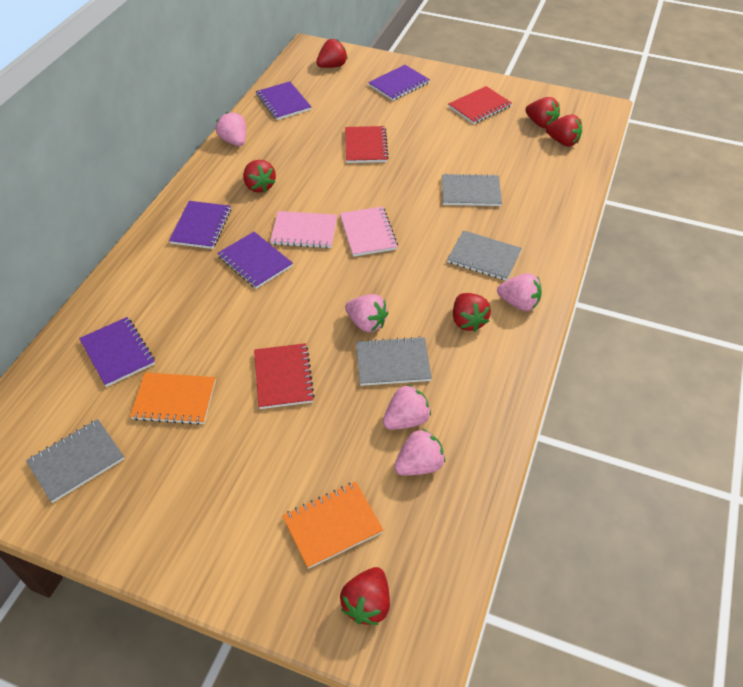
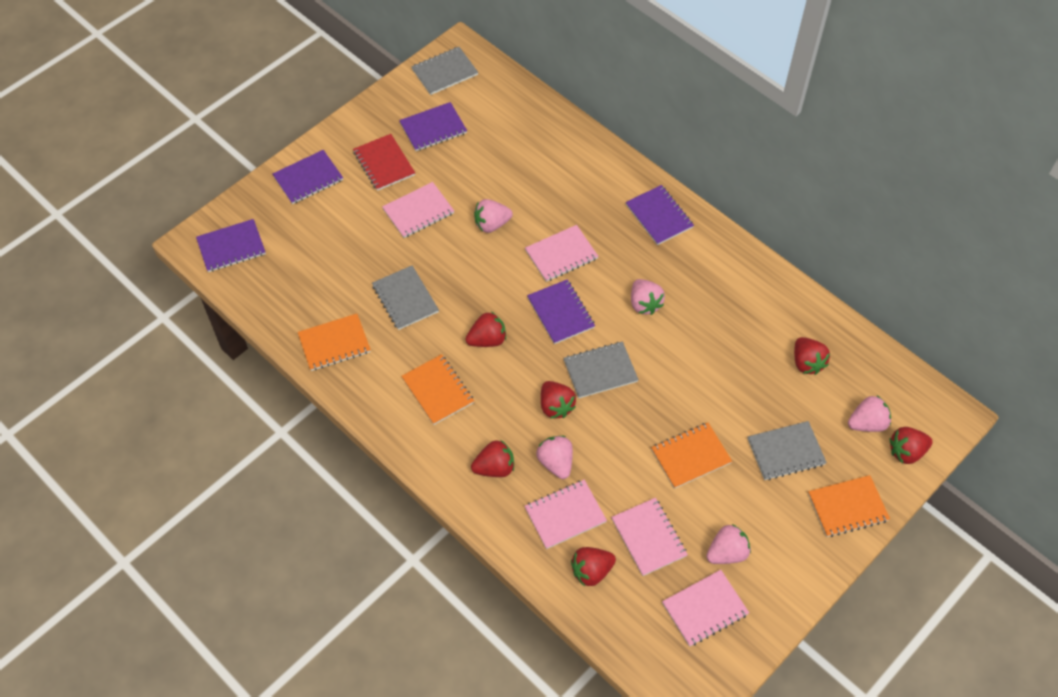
orange notebook: [130,372,216,425] [282,482,384,569] = 2 -> [298,314,371,371] [401,354,474,425] [651,423,732,489] [808,475,890,537] = 4
pink notebook: [270,211,337,248] [340,206,398,257] = 2 -> [382,182,454,238] [524,480,607,549] [525,225,598,282] [611,498,688,576] [662,570,749,647] = 5
red notebook: [254,343,315,409] [345,126,389,163] [448,86,512,124] = 3 -> [353,134,415,191] = 1

